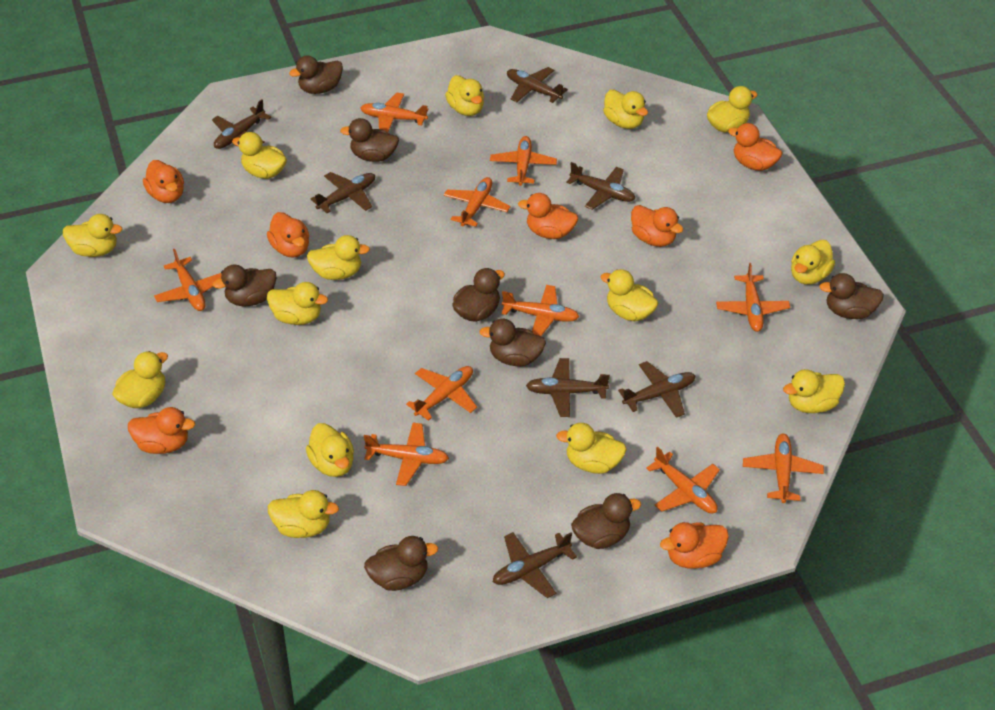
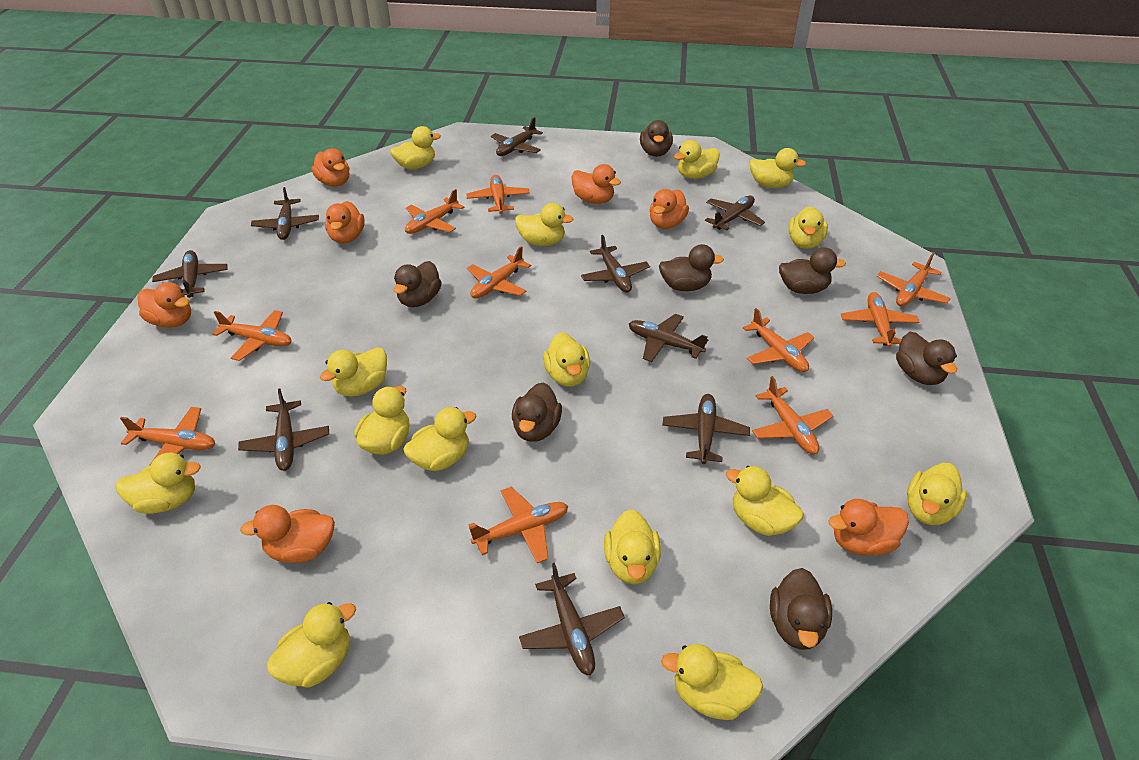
brown duck: [213,265,276,307] [289,56,343,94] [340,118,399,162] [364,536,438,591] [453,268,505,322] [479,319,546,366] [571,493,641,549] [819,273,884,319] = 8 -> [394,261,442,307] [512,382,562,442] [640,120,673,157] [659,244,724,291] [770,568,832,650] [779,247,846,294] [896,332,957,385] = 7
brown plane: [212,100,272,149] [311,172,375,213] [493,532,577,598] [507,67,568,103] [526,358,610,417] [566,162,635,210] [618,361,695,418] = 7 -> [152,250,227,298] [238,389,329,471] [251,187,319,240] [491,117,543,156] [519,563,625,675] [581,235,650,293] [629,314,708,362] [662,394,750,464] [705,195,765,230] = 9
yellow duck: [63,214,122,257] [112,351,168,408] [232,132,287,179] [267,282,328,325] [268,490,339,538] [306,423,354,477] [307,235,370,280] [445,75,484,116] [556,423,627,474] [600,269,658,321] [603,90,648,129] [707,86,758,133] [783,369,845,413] [791,240,835,285] = 14 -> [115,453,201,514] [266,602,356,688] [320,347,387,397] [354,386,410,455] [390,126,441,170] [404,407,476,471] [515,203,574,246] [543,332,590,387] [604,509,661,584] [661,644,763,720] [674,140,720,179] [726,466,804,536] [750,148,806,188] [788,206,828,249] [907,463,967,525] = 15

